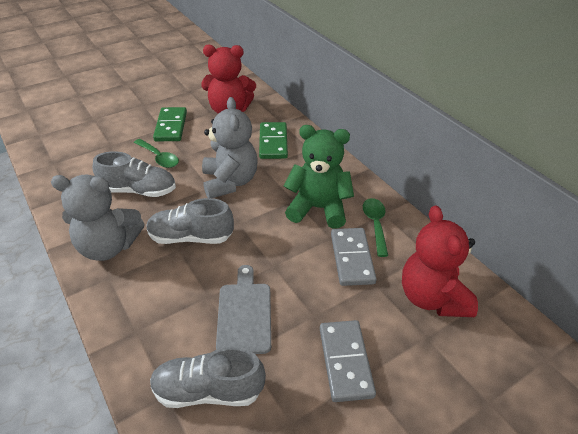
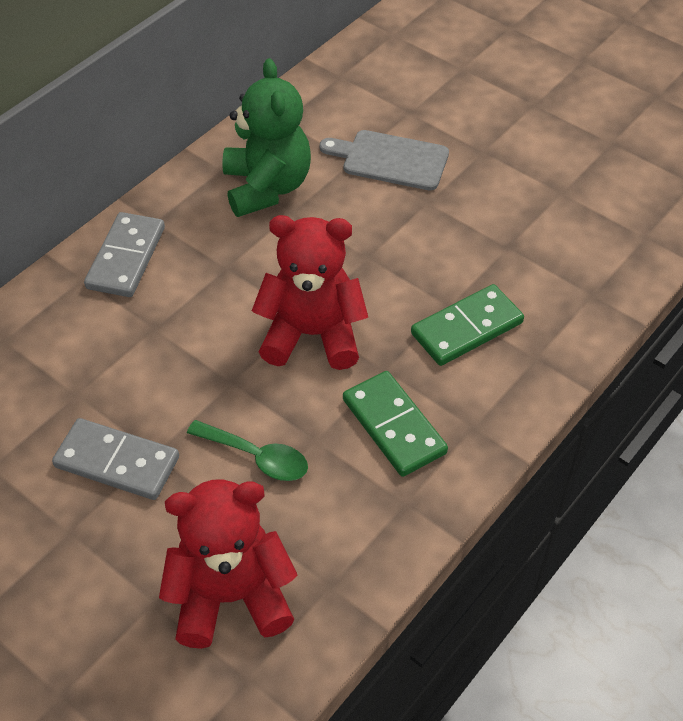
green spoon: [134,139,179,168] [363,198,388,257] = 2 -> [187,420,308,481] = 1
grey shoe: [93,151,176,197] [146,198,234,244] [150,347,266,408] = 3 -> none = 0
grey teddy bear: [51,175,145,261] [202,97,258,198] = 2 -> none = 0

